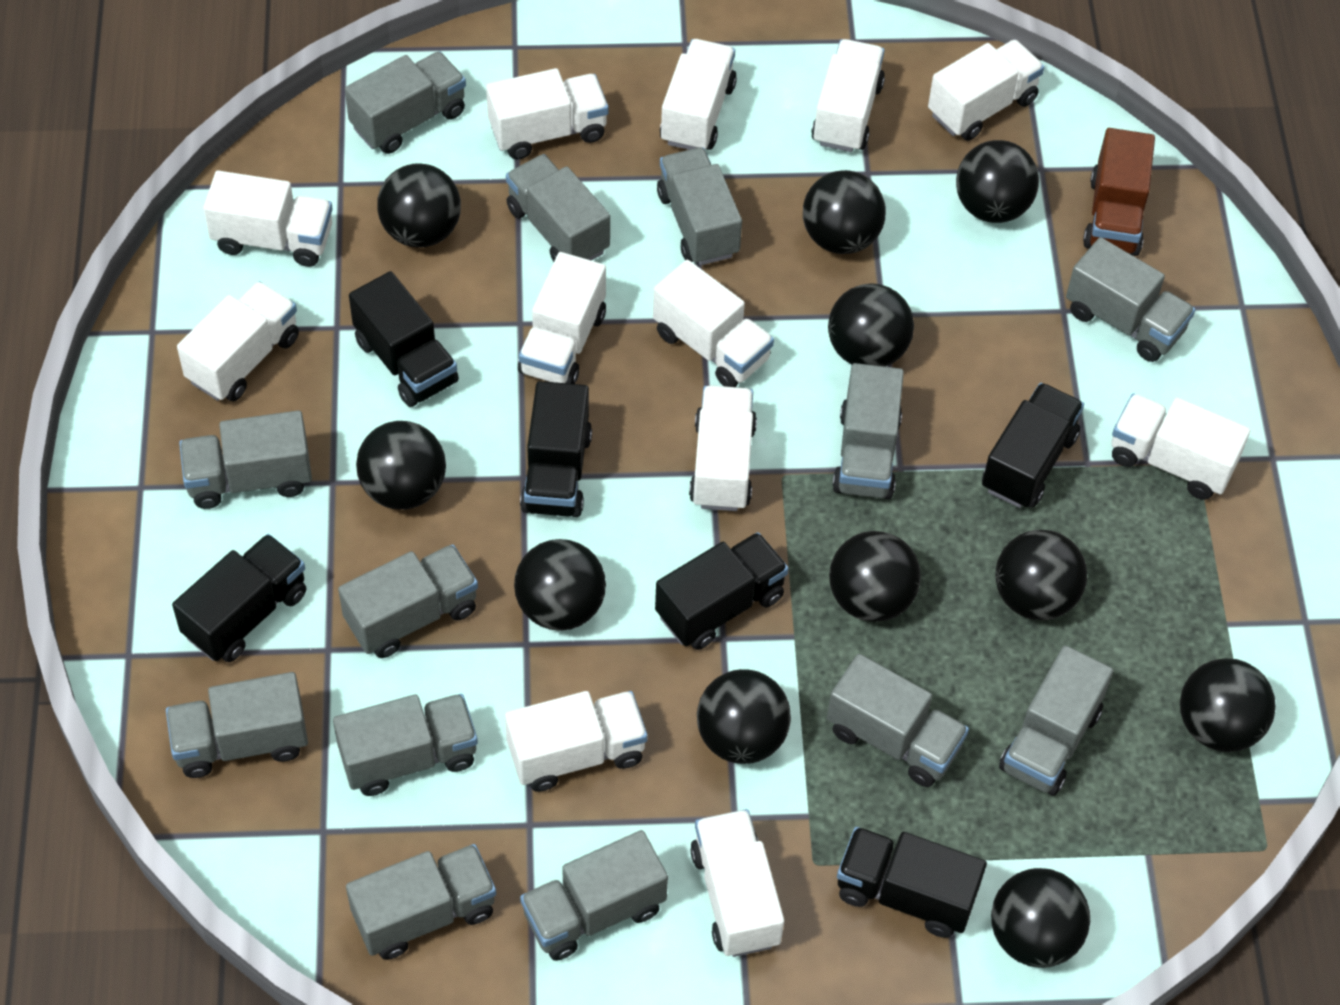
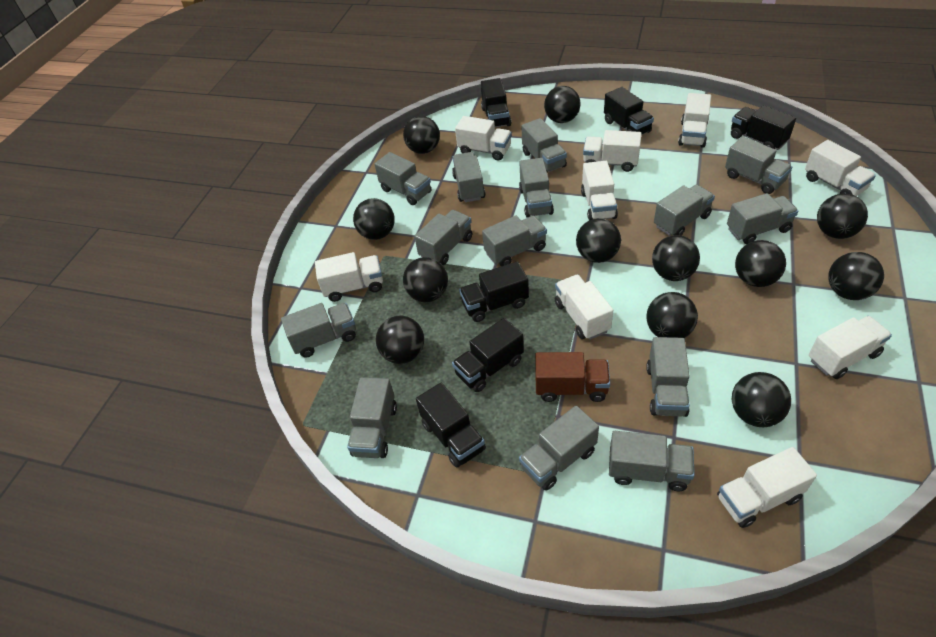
black ball: [356,421,446,510] [377,163,461,247] [514,539,606,631] [697,669,791,764] [803,170,886,254] [828,283,914,367] [829,531,921,622] [956,140,1039,223] [991,868,1090,968] [995,530,1087,620] [1180,658,1276,752] = 11 -> [353,198,395,240] [376,316,424,364] [403,116,440,154] [403,257,448,302] [544,86,580,123] [576,218,621,263] [646,292,698,338] [652,235,700,281] [732,372,791,427] [735,240,786,287] [817,194,868,239] [828,252,884,300] = 12
grey truck: [166,672,308,778] [179,410,312,509] [333,694,478,796] [338,544,478,658] [345,51,466,154] [346,844,496,960] [506,154,610,262] [520,830,668,961] [657,147,742,265] [827,654,969,787] [832,363,904,499] [999,645,1113,796] [1066,237,1195,362] = 13 -> [281,303,356,358] [347,377,397,458] [374,152,431,205] [414,210,472,265] [452,152,485,202] [482,215,547,266] [519,158,554,218] [519,406,599,491] [521,118,567,173] [609,431,695,491] [646,337,690,417] [654,184,715,236] [725,137,792,194] [727,193,798,244] = 14
white truck: [177,281,299,401] [203,171,333,267] [486,68,609,159] [505,691,648,792] [518,252,606,384] [653,260,774,387] [660,39,737,150] [689,385,757,511] [690,809,784,957] [811,39,885,152] [928,39,1044,141] [1111,393,1250,500] = 12 -> [315,252,383,302] [455,116,512,161] [555,275,613,340] [581,161,618,220] [583,130,642,172] [678,93,711,148] [717,447,817,528] [805,140,876,196] [809,316,892,379] = 9

